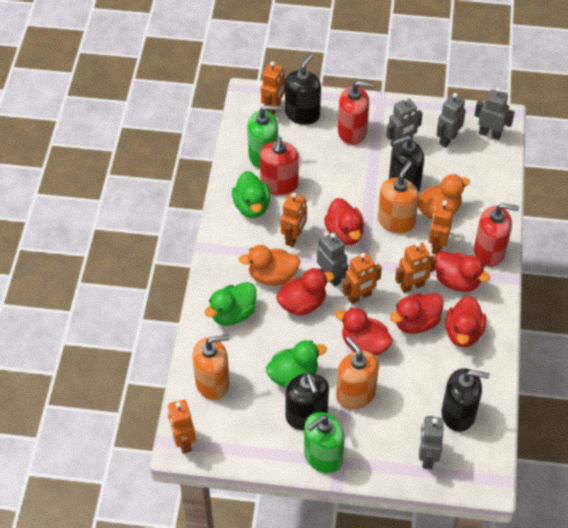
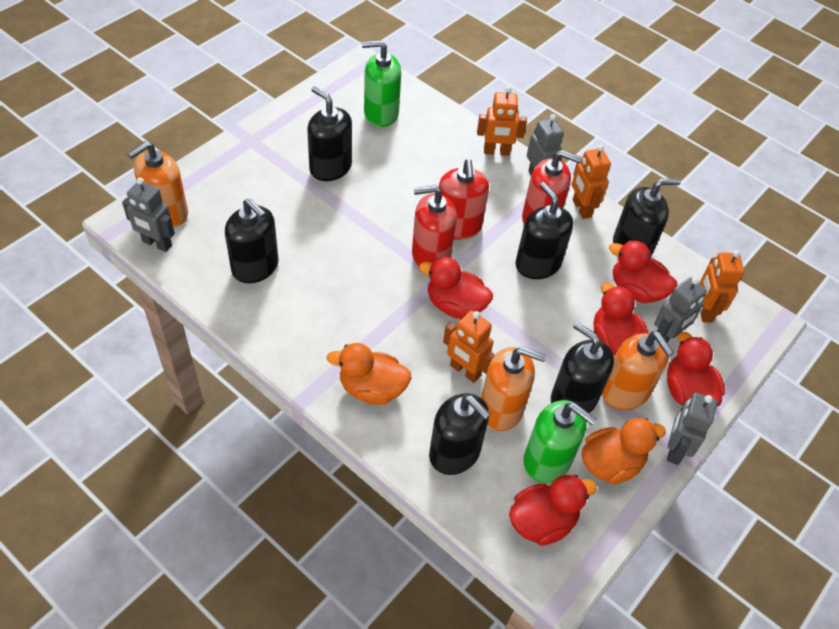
black soap dispenser: [285,54,321,125] [286,373,329,430] [389,135,424,193] [442,368,489,432] = 4 -> [225,198,279,283] [307,86,352,181] [429,393,491,475] [515,182,573,279] [551,322,614,413] [613,178,681,258] = 6
green duck: [205,282,256,326] [232,171,270,218] [266,340,327,388] = 3 -> none = 0
grey robot: [317,232,348,287] [387,96,423,147] [419,416,444,469] [437,93,466,148] [474,87,515,140] = 5 -> [122,178,175,252] [527,114,564,175] [654,277,707,343] [667,392,718,465] = 4
orange robot: [168,400,196,454] [261,61,285,115] [281,193,307,247] [343,252,382,304] [395,242,437,293] [429,201,454,254] = 6 -> [443,310,495,383] [477,86,527,156] [572,145,611,219] [699,250,744,323] = 4
red duck: [276,268,334,316] [324,198,364,245] [335,307,393,356] [390,293,444,334] [435,251,490,292] [445,296,486,347] = 6 -> [419,257,493,319] [509,475,597,546] [594,283,649,356] [609,240,677,303] [667,332,725,407] = 5

